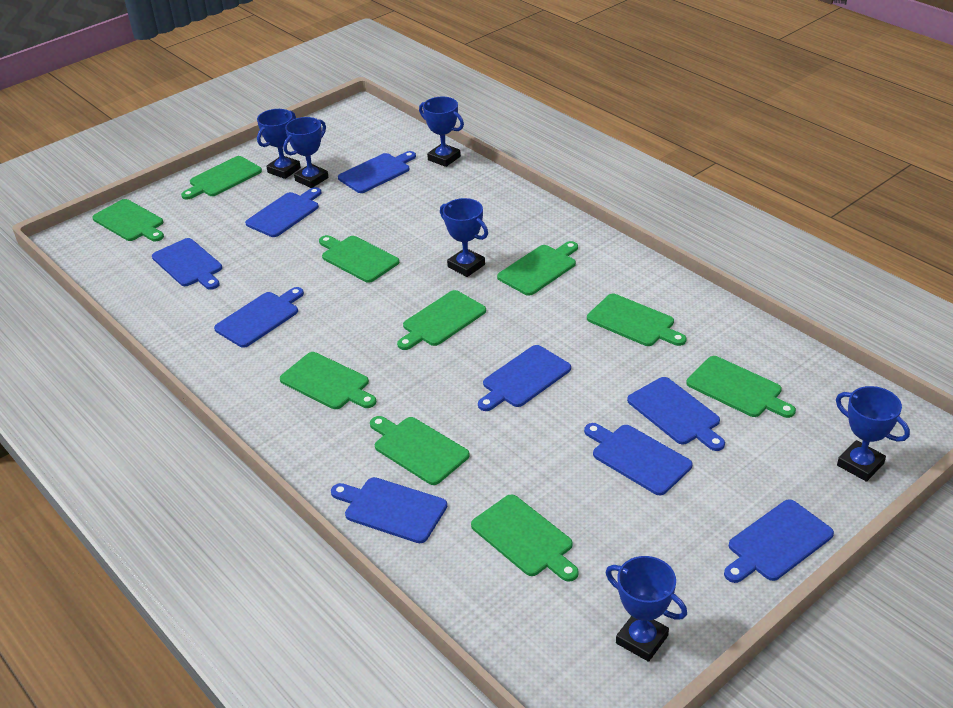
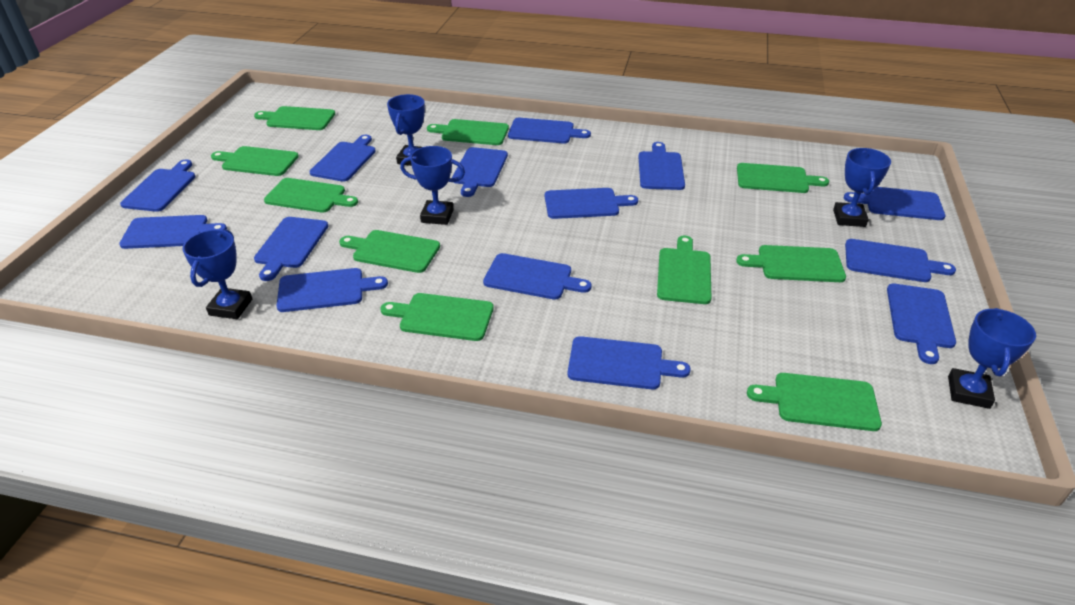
blue cutting board: [152,238,222,290] [214,287,304,348] [245,187,322,237] [331,477,447,543] [338,151,416,193] [478,345,571,411] [584,423,692,495] [627,377,725,451] [724,499,834,583] = 9 -> [119,215,227,249] [120,160,195,212] [254,217,328,281] [276,268,388,312] [310,135,376,182] [452,147,508,197] [483,253,592,300] [508,118,591,144] [545,188,638,219] [567,336,691,389] [638,142,685,190] [844,187,945,220] [845,239,956,282] [887,283,956,364] = 14
blue trophy: [257,109,301,179] [283,117,329,188] [419,97,464,167] [440,198,488,277] [606,556,687,662] [836,386,910,482] = 6 -> [182,230,252,319] [387,94,425,166] [400,146,465,225] [833,148,891,227] [948,308,1036,409] = 5

